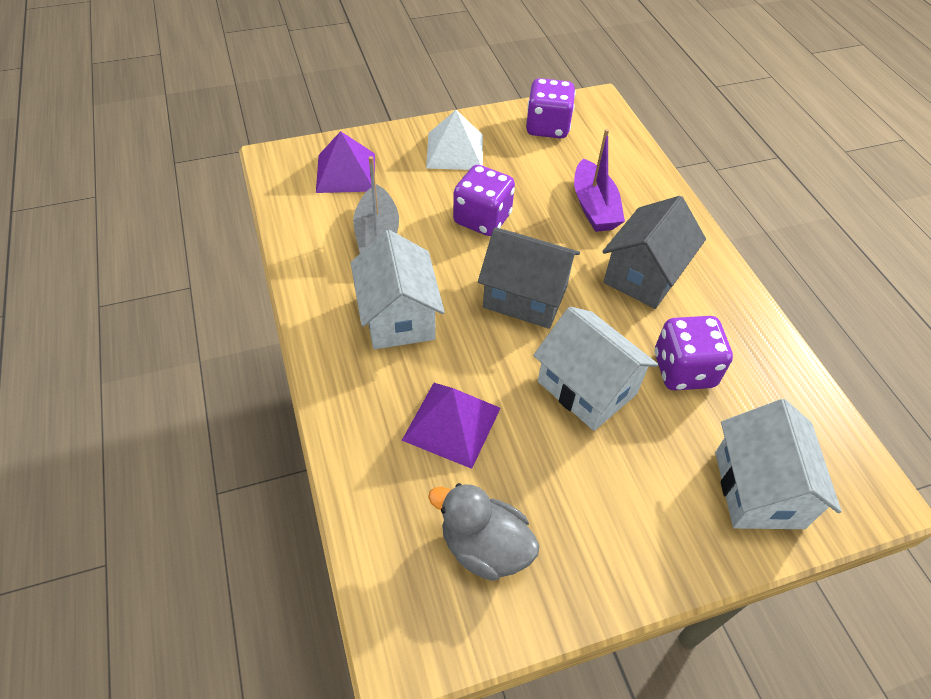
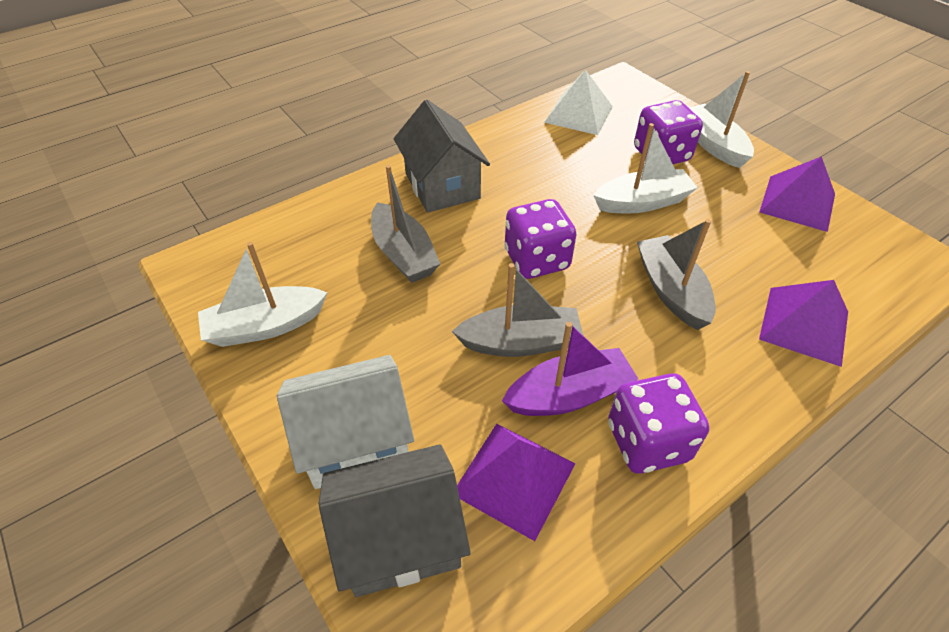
grey boat: [353,156,399,253] = 1 -> [371,165,440,283] [452,263,583,357] [637,219,716,330] = 3
grey duck: [428,483,540,581] = 1 -> none = 0
purple pyramid: [316,131,375,193] [402,383,501,469] = 2 -> [457,424,576,541] [759,156,835,232] [759,280,848,367] = 3
white boat: none = 0 -> [198,242,327,347] [593,123,698,213] [689,71,754,168] = 3
white house: [351,230,445,349] [533,306,658,431] [715,399,842,529] = 3 -> [277,355,414,489] = 1

